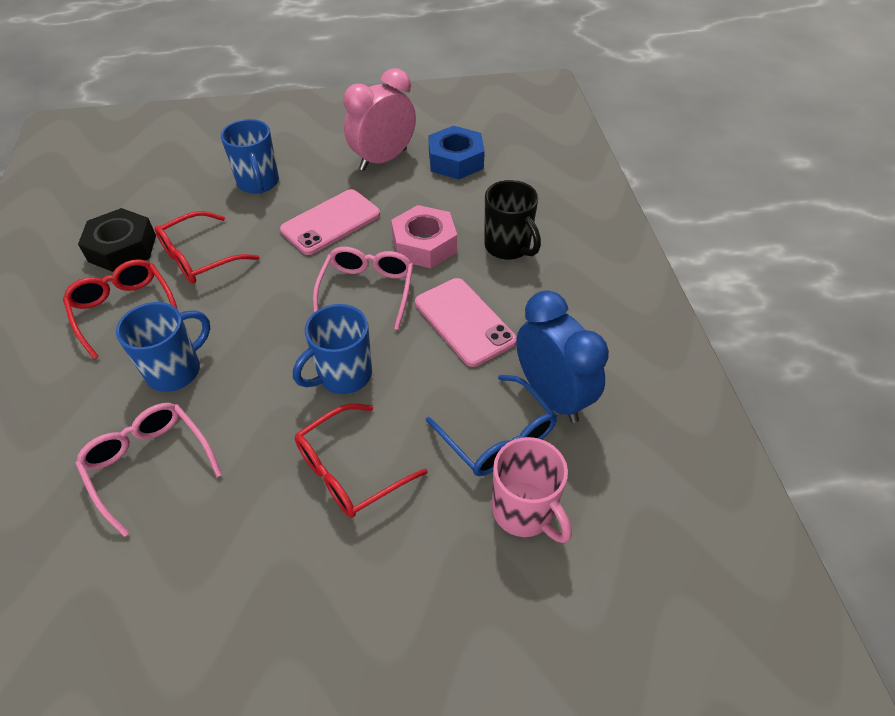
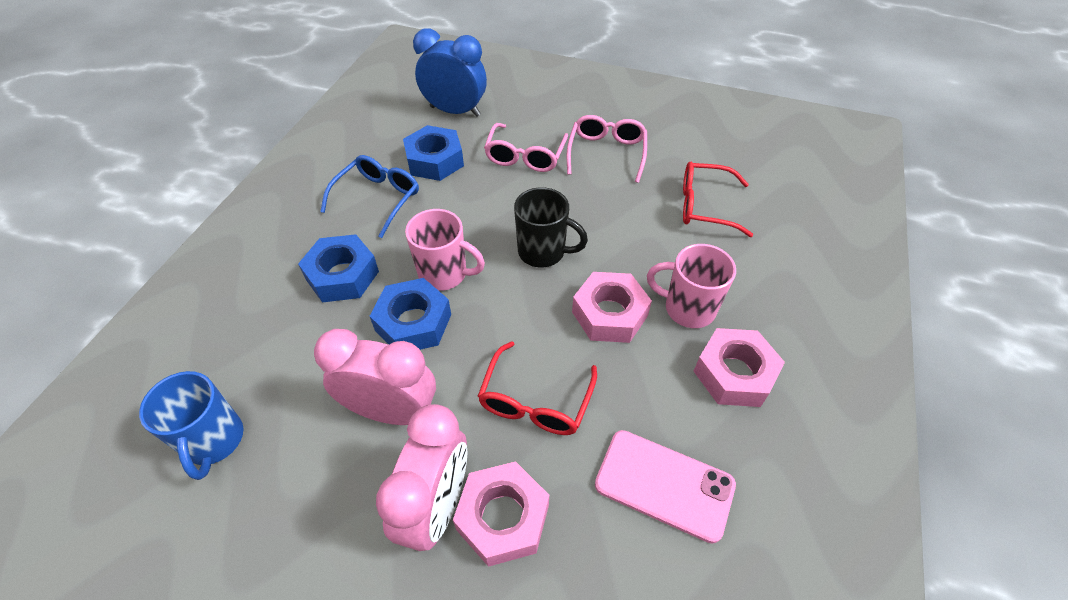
black nut: [78,208,156,272] = 1 -> none = 0
blue mug: [116,302,210,392] [221,119,279,194] [293,304,372,394] = 3 -> [139,371,243,480] = 1
blue nut: [428,126,485,180] = 1 -> [298,234,379,302] [370,278,451,350] [403,125,464,181] = 3
pink clock: [344,68,416,171] = 1 -> [314,329,436,425] [376,404,468,551] = 2
pink mug: [492,437,572,543] = 1 -> [405,209,485,291] [647,244,736,328] = 2
pink nut: [391,205,457,268] = 1 -> [453,461,549,567] [572,272,652,343] [693,328,785,407] = 3
pink phone: [280,189,380,255] [415,278,517,367] = 2 -> [595,430,736,543] = 1
red glasses: [63,259,178,359] [155,211,260,284] [295,404,428,518] = 3 -> [478,341,597,435] [683,162,753,237] = 2

